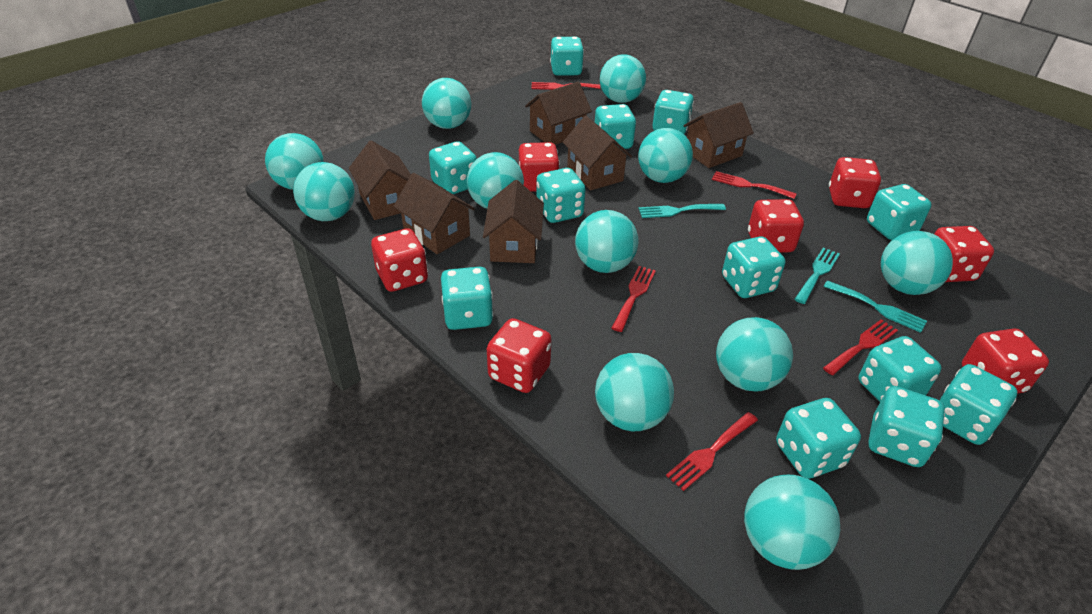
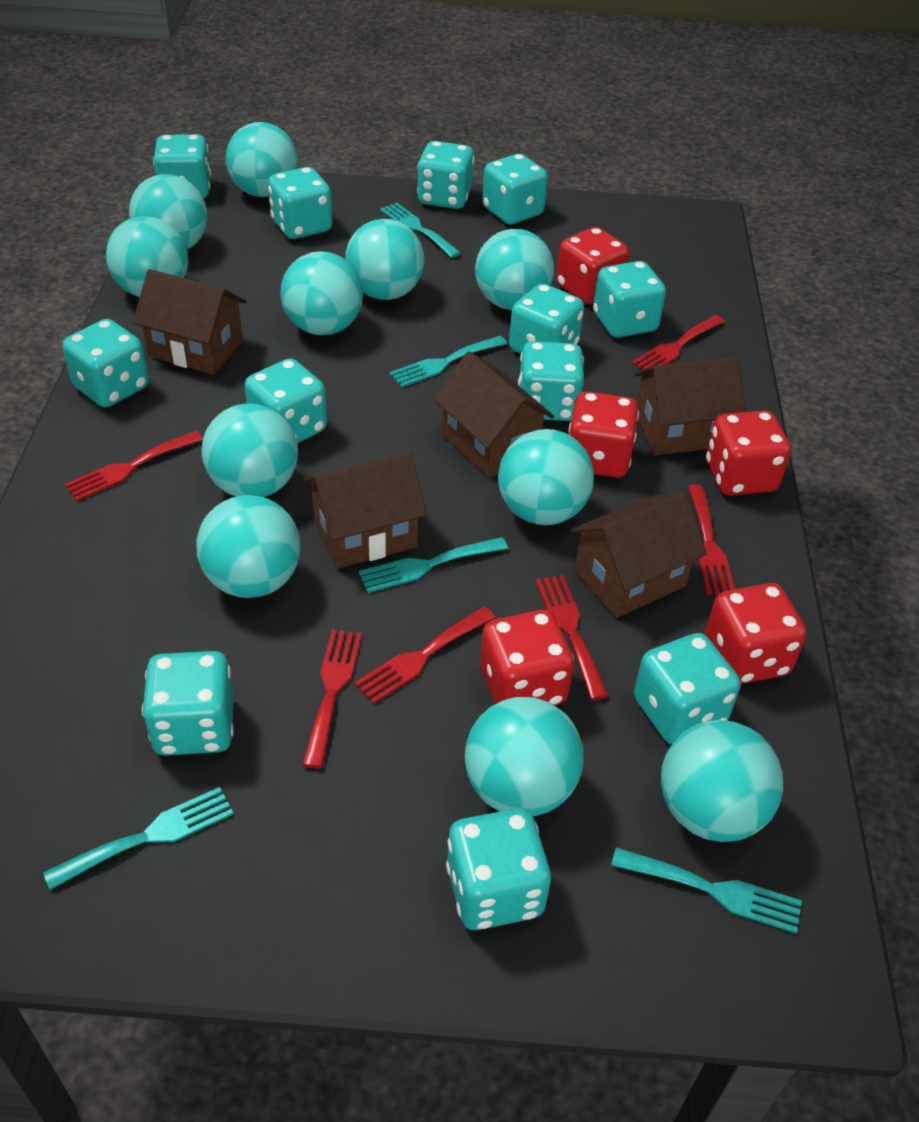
brown house: [349,140,411,220] [393,173,475,254] [483,180,544,263] [525,82,592,145] [563,116,632,190] [683,102,754,168] = 6 -> [133,269,246,375] [303,452,427,569] [433,352,554,478] [570,492,707,618] [634,357,745,455] = 5
red dice: [371,228,428,292] [487,318,551,393] [519,142,560,192] [748,199,804,253] [829,157,881,208] [934,226,994,282] [962,328,1049,394] = 7 -> [480,610,574,705] [556,227,629,304] [569,391,639,478] [705,583,807,684] [706,411,791,496] = 5
red fork: [531,82,600,90] [612,266,656,332] [666,412,758,491] [712,171,797,199] [823,320,898,375] = 5 -> [65,431,203,501] [302,629,362,768] [354,607,495,704] [536,575,608,700] [632,315,725,370] [688,485,735,595] = 6
turquoise fork: [638,204,726,218] [794,248,840,304] [823,280,927,333] = 3 -> [43,787,234,890] [359,537,508,593] [380,202,461,258] [389,336,507,387] [611,847,802,934] = 5

